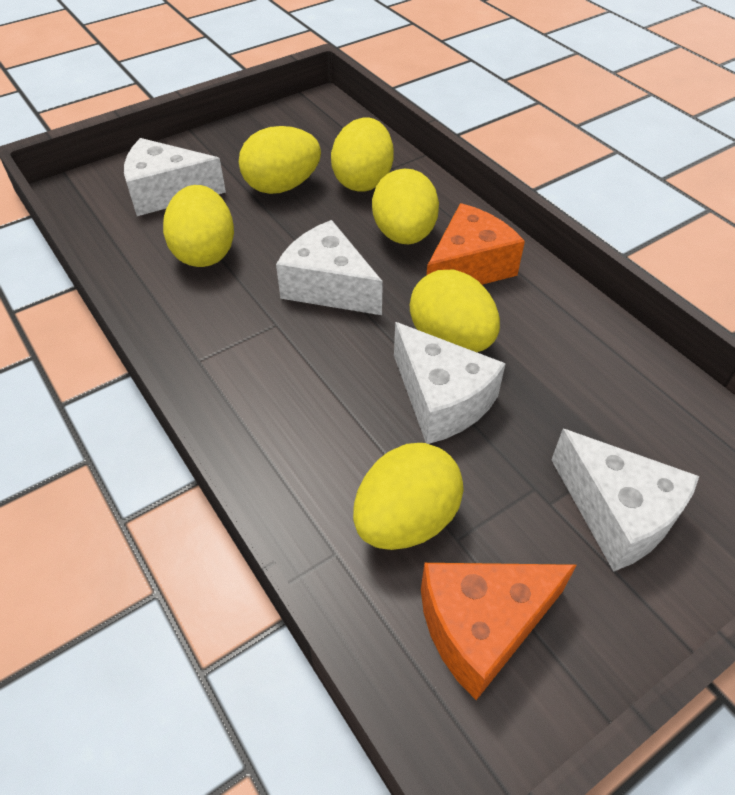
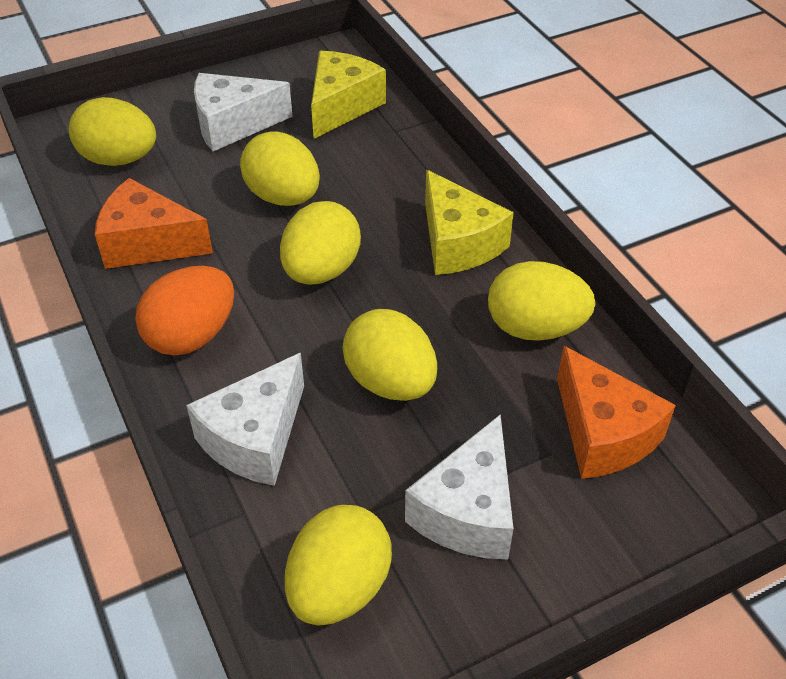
orange egg: none = 0 -> [135,266,234,355] = 1
white cheese: [124,138,226,216] [276,220,383,315] [394,322,506,444] [552,429,699,572] = 4 -> [186,353,304,486] [194,73,293,151] [405,414,514,560] = 3
yellow cheese: none = 0 -> [311,51,386,139] [425,170,514,275] = 2

